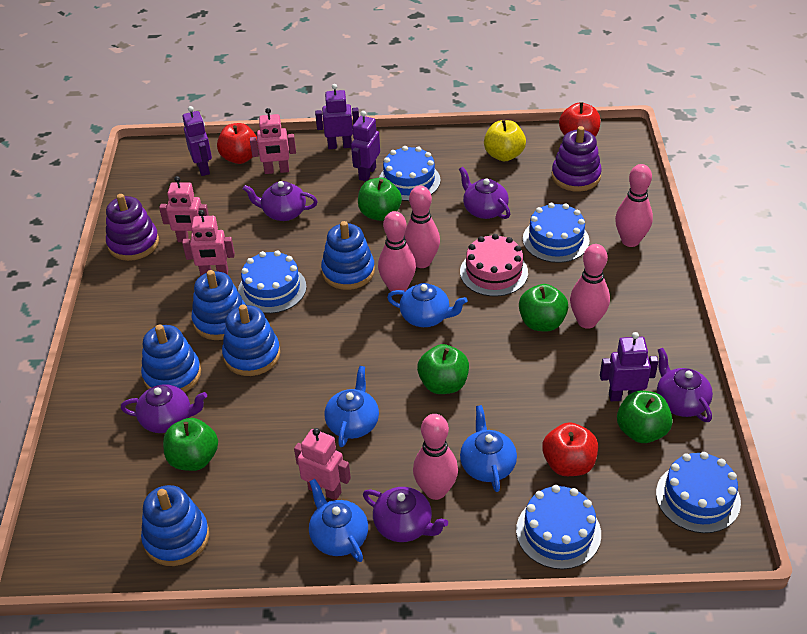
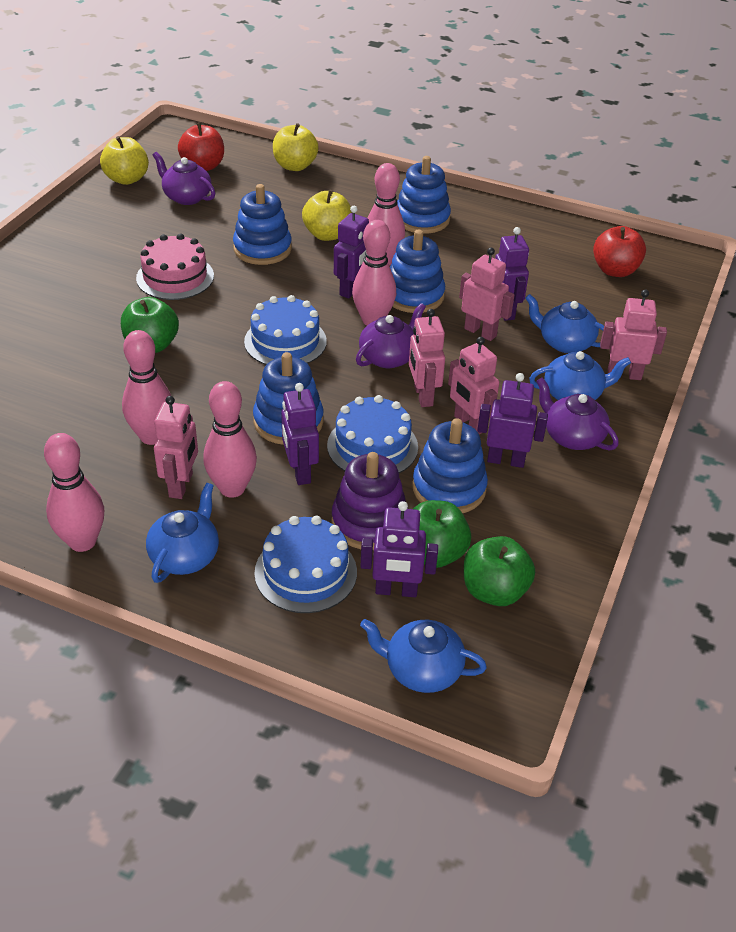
blue cake: [238,250,306,314] [379,146,441,201] [516,485,601,569] [523,203,589,263] [656,452,741,533] = 5 -> [244,295,327,365] [254,516,357,613] [327,395,418,473] = 3
green apple: [163,418,218,471] [358,177,402,221] [417,344,469,394] [519,284,568,332] [617,391,673,443] = 5 -> [121,297,179,353] [413,500,471,568] [464,536,535,606] = 3
pink robot: [159,176,209,242] [182,210,235,276] [250,108,296,174] [294,428,351,500] = 4 -> [154,396,198,499] [409,309,445,407] [448,337,499,434] [459,248,514,341] [600,290,667,380] = 5
purple robot: [182,106,212,176] [315,84,359,149] [351,111,380,181] [600,332,658,401] = 4 -> [281,383,319,485] [334,206,369,299] [360,501,438,597] [477,373,548,468] [495,227,529,321] = 5
purple stacking toy: [106,194,159,261] [552,126,602,192] = 2 -> [331,452,408,550] = 1
purple teapot: [121,384,207,433] [243,181,318,221] [363,487,448,542] [459,167,510,219] [657,348,713,422] = 5 -> [153,152,215,205] [356,303,426,368] [536,377,619,451] = 3
red apple: [217,123,258,164] [542,422,598,476] [559,102,600,136] = 3 -> [178,123,224,171] [593,226,646,277] = 2
yellow apple: [484,120,526,161] = 1 -> [100,136,149,185] [273,123,319,171] [302,190,352,241] = 3

